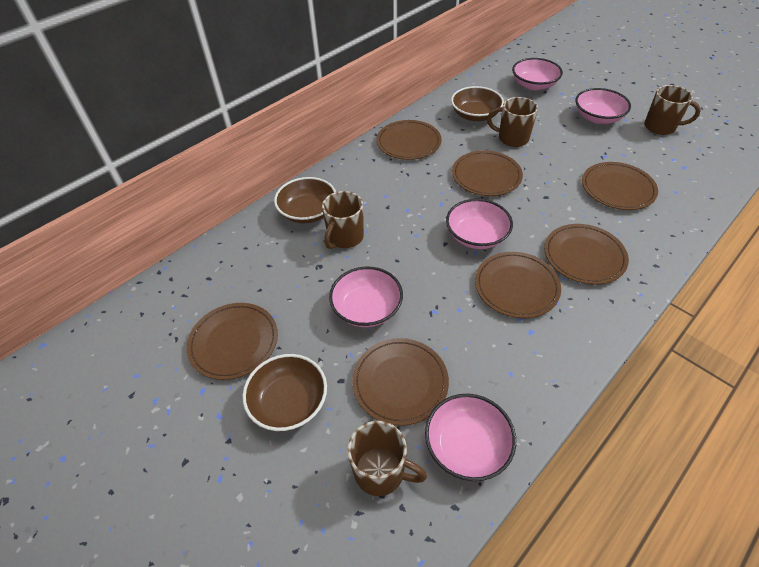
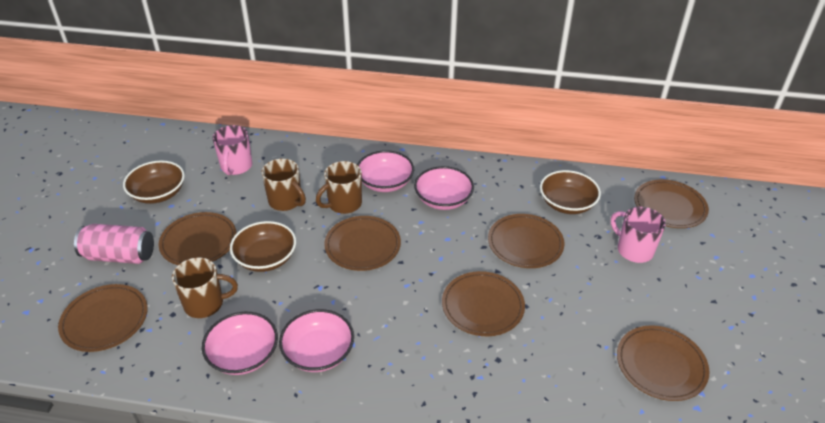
brown mug: [322,191,364,249] [347,421,427,496] [487,97,538,147] [644,85,701,135] = 4 -> [172,257,238,318] [261,158,306,211] [316,161,362,214] = 3
pink bowl: [329,266,403,327] [425,394,516,481] [446,199,513,249] [512,58,563,90] [575,88,631,124] = 5 -> [202,312,278,375] [279,309,354,372] [357,150,414,192] [414,166,474,210] = 4
pink can: none = 0 -> [74,224,154,264] = 1
pink mug: none = 0 -> [212,125,252,175] [611,207,666,263] = 2

